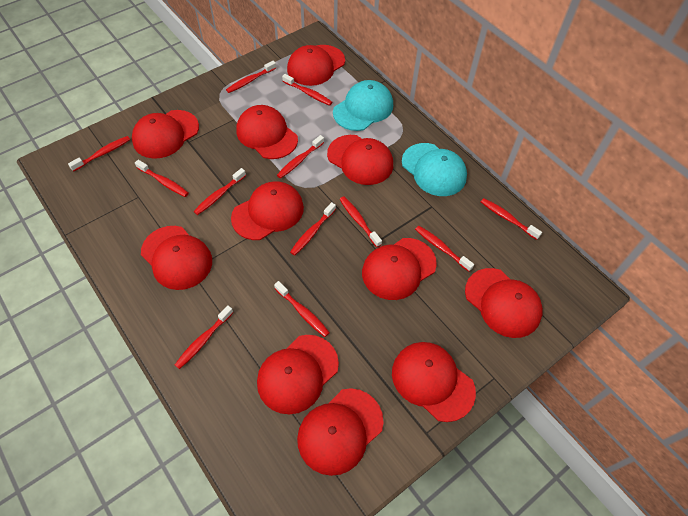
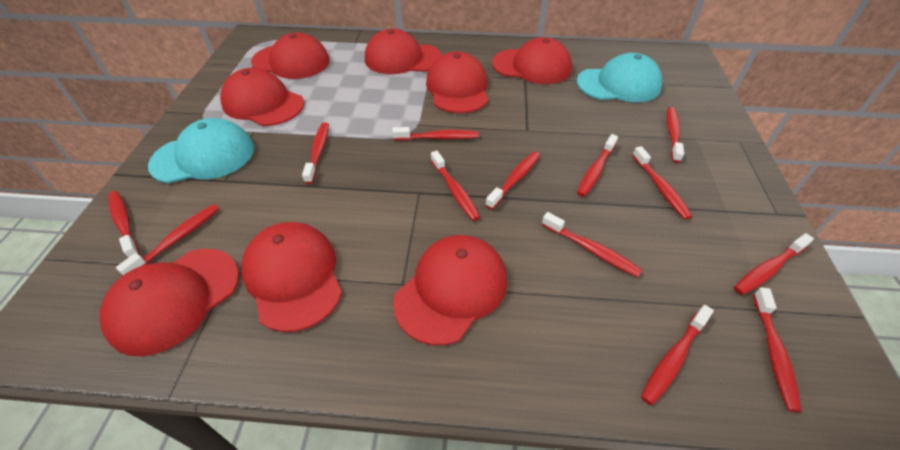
red cap: [132,110,199,159] [141,226,212,290] [231,181,304,240] [236,105,298,159] [257,335,339,414] [287,45,345,86] [297,388,383,476] [327,135,393,185] [362,238,437,300] [392,342,476,422] [465,268,543,338] = 11 -> [99,249,239,356] [220,68,304,126] [241,222,342,332] [251,33,330,79] [365,29,442,74] [393,235,507,345] [426,52,488,113] [492,37,572,84] = 8
red toothbrush: [68,136,130,172] [135,160,189,197] [175,305,233,369] [193,168,246,215] [226,61,276,93] [274,281,330,337] [277,135,324,178] [282,74,332,106] [290,202,336,256] [340,196,382,247] [415,226,474,271] [481,198,542,240] = 12 -> [108,191,139,258] [116,204,219,275] [302,122,329,184] [392,127,479,140] [431,151,480,221] [485,152,540,210] [542,212,642,277] [577,134,618,197] [632,146,692,220] [641,305,714,405] [667,107,684,163] [734,233,814,295] [753,287,802,412] = 13

